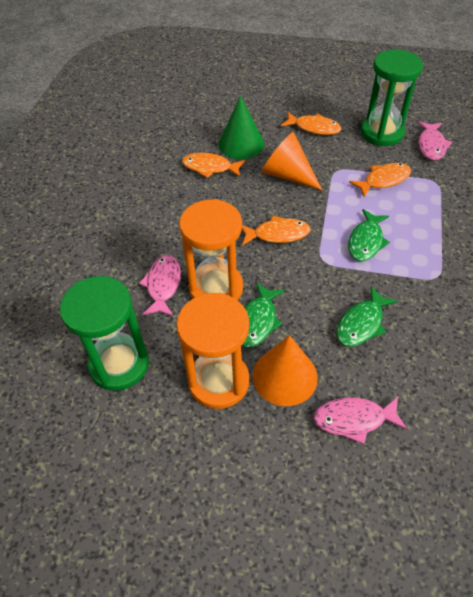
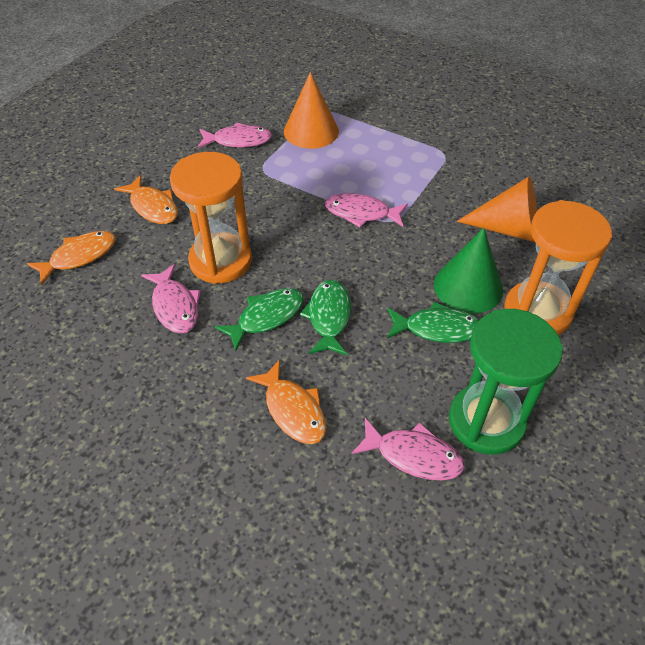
green hourglass: [60,276,149,391] [361,50,423,146] = 2 -> [449,309,563,455] = 1
orange fish: [182,153,246,178] [242,216,311,246] [281,112,342,135] [349,163,411,197] = 4 -> [27,231,116,286] [114,175,178,224] [246,359,327,444] = 3
pink fish: [139,255,181,316] [313,397,407,444] [418,121,452,160] = 3 -> [141,264,201,334] [198,122,272,148] [325,193,408,227] [352,418,465,480] = 4

